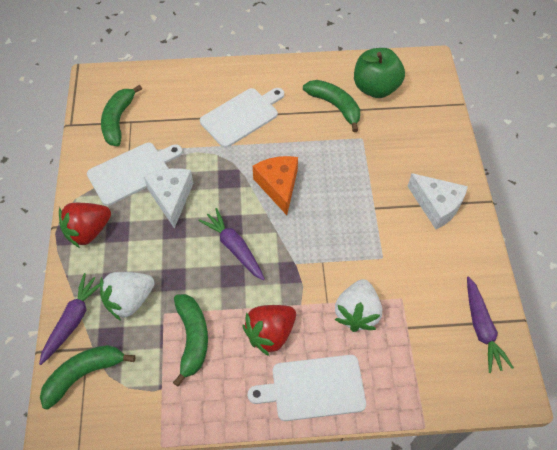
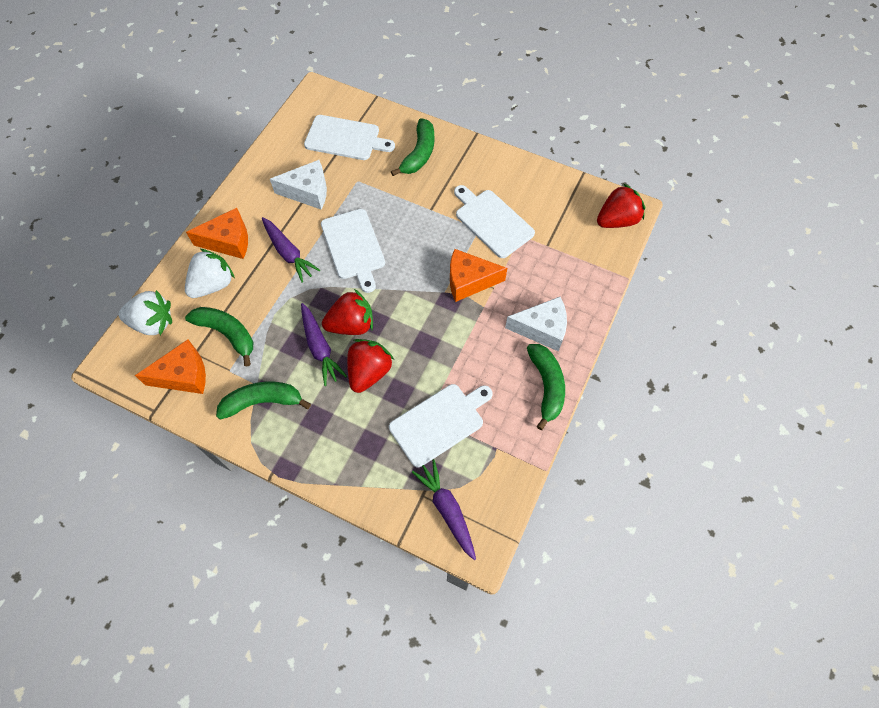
green apple: [354,48,405,98] = 1 -> none = 0
orange cheese: [253,156,298,215] = 1 -> [135,340,206,394] [186,208,248,259] [450,249,507,302] = 3
red strawberry: [59,203,111,248] [243,305,296,356] = 2 -> [322,289,373,335] [347,339,394,393] [597,183,645,228] = 3
white cutting board: [87,143,183,206] [200,88,284,148] [248,355,366,421] = 3 -> [304,115,395,160] [321,209,385,293] [389,384,493,467] [454,185,535,258] = 4

